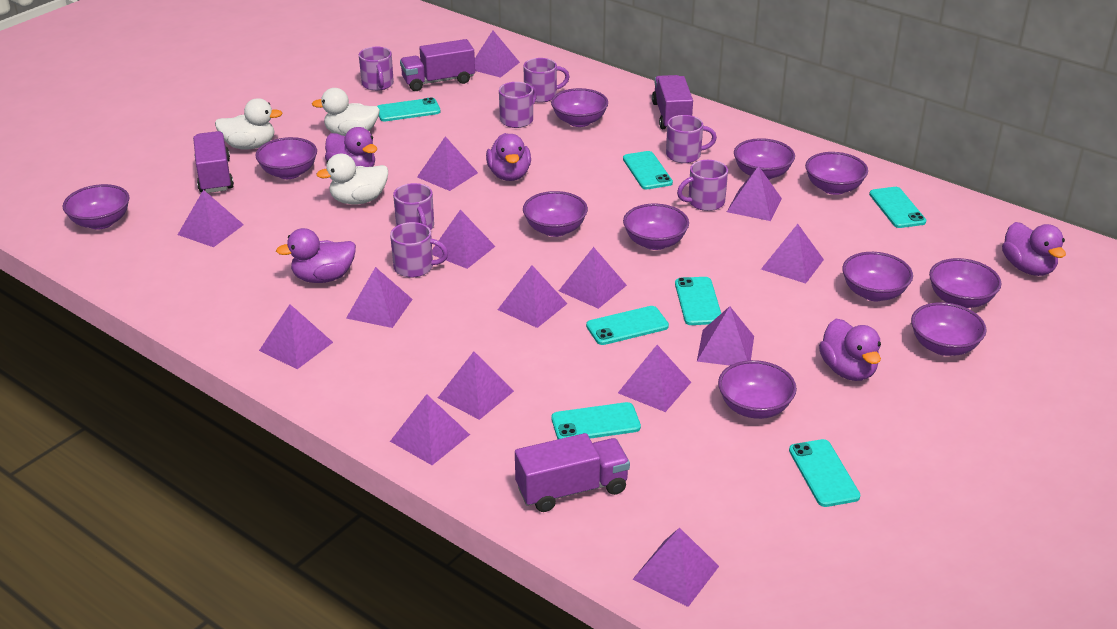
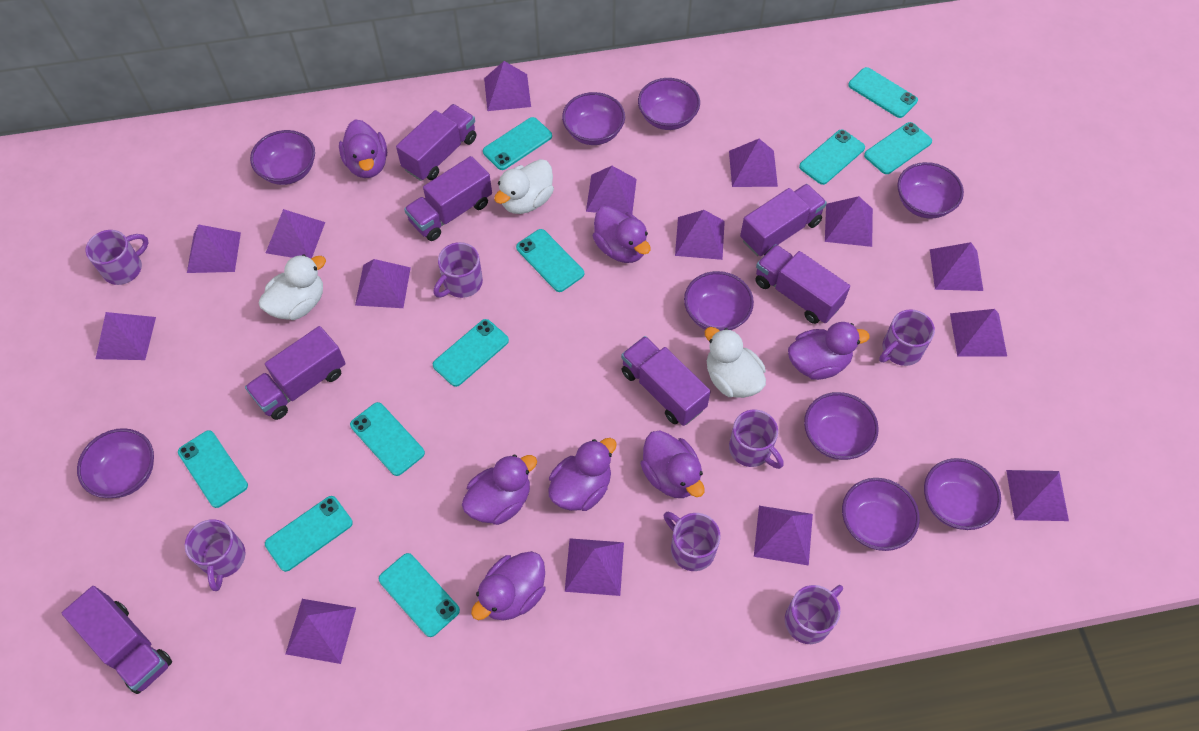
purple bowl: [63,184,130,229] [255,137,317,179] [523,191,588,237] [551,88,608,127] [623,204,689,250] [718,360,797,419] [734,138,795,180] [805,152,868,195] [842,252,913,301] [911,302,987,356] [929,258,1002,308] = 11 -> [77,428,154,498] [250,130,315,185] [562,92,625,145] [638,78,700,130] [684,271,754,331] [804,392,879,460] [842,478,920,551] [897,162,964,219] [924,458,1001,530] = 9
purple duck: [276,228,356,283] [325,127,377,167] [486,133,531,181] [819,319,881,381] [1002,222,1066,276] = 5 -> [339,120,387,178] [462,454,537,525] [471,551,546,620] [548,438,617,511] [593,206,651,263] [640,431,705,498] [788,322,869,380] = 7
purple truck: [193,131,234,193] [400,39,475,91] [515,433,630,512] [652,75,693,129] = 4 -> [62,586,172,694] [245,326,346,420] [396,104,476,181] [404,156,492,241] [621,336,711,426] [740,184,827,256] [755,244,850,324] = 7
turquoise phone: [377,97,441,121] [551,402,641,439] [586,306,669,345] [623,151,673,189] [675,277,721,325] [789,439,860,507] [869,187,926,228] = 7 -> [178,430,248,508] [265,496,353,572] [350,402,425,476] [379,553,460,637] [433,319,509,387] [483,117,552,170] [516,229,584,292] [799,129,865,185] [848,67,918,118] [864,122,932,174] = 10

